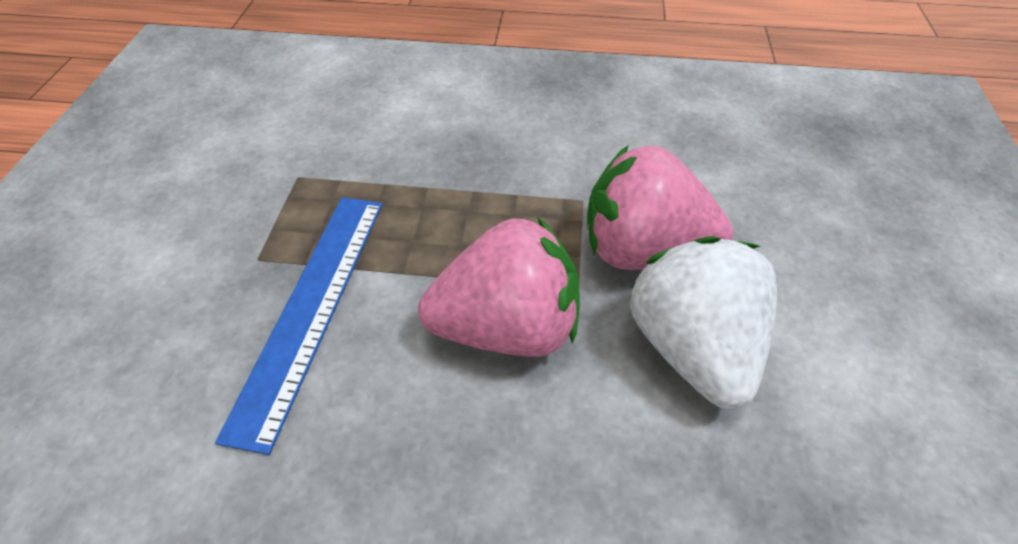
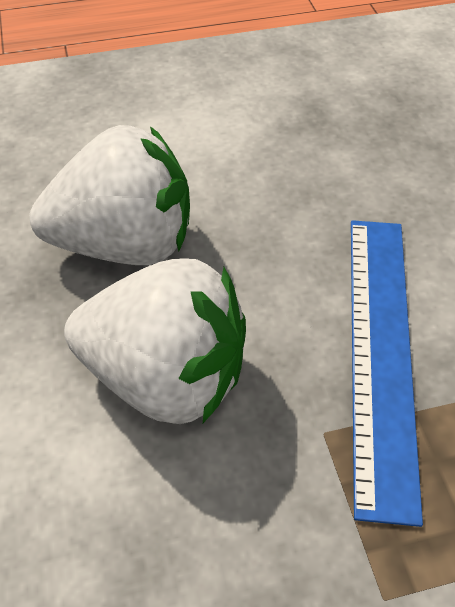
pink strawberry: [418,217,580,357] [587,145,733,270] = 2 -> none = 0
white strawberry: [630,236,777,409] = 1 -> [29,125,190,265] [64,258,246,424] = 2

